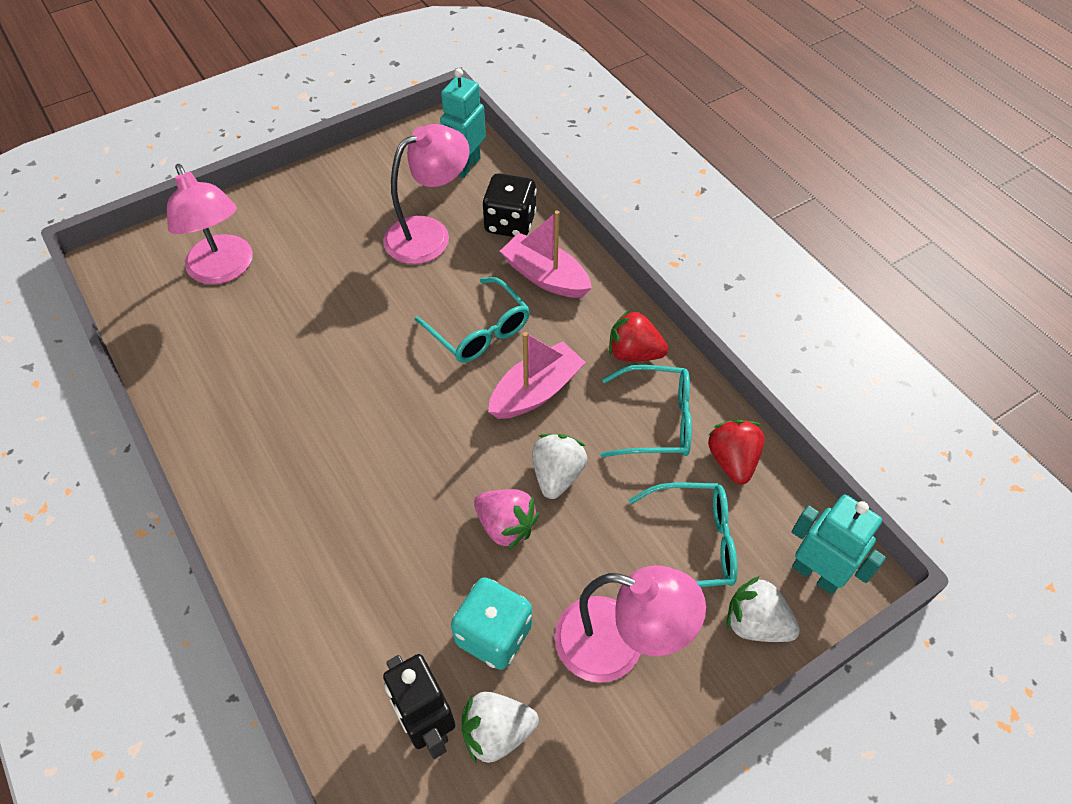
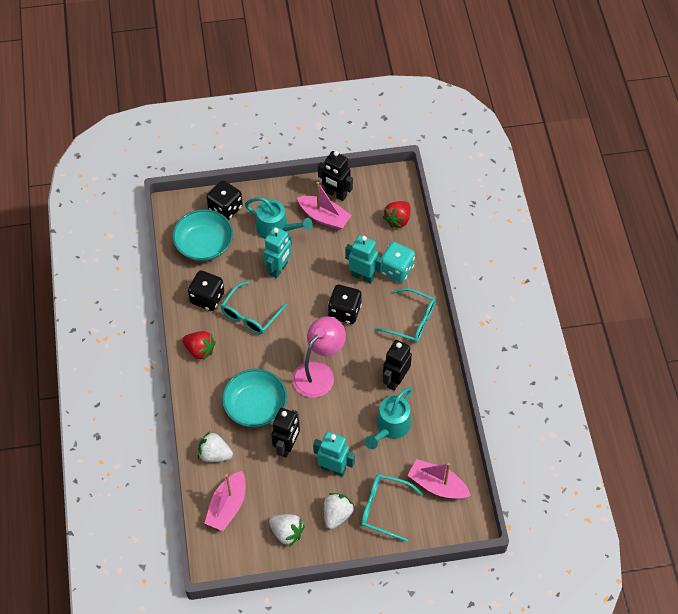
black dice: [482,173,537,237] = 1 -> [188,270,224,311] [206,180,243,220] [328,285,362,324] = 3
black robot: [383,654,455,759] = 1 -> [271,408,300,458] [318,151,353,201] [383,340,412,391] = 3
pink boat: [488,332,586,419] [500,210,592,298] = 2 -> [204,471,245,531] [297,182,352,230] [407,459,471,499] = 3
pink lamp: [167,164,253,284] [383,124,470,264] [555,565,706,683] = 3 -> [292,317,346,398] = 1
pink strawberry: [474,489,539,550] = 1 -> none = 0
turquoise bowl: none = 0 -> [172,209,233,261] [222,369,287,427] = 2
turquoise robot: [440,68,486,178] [792,495,886,595] = 2 -> [263,227,292,279] [313,431,355,477] [345,235,383,284] = 3
turquoise watering can: none = 0 -> [245,197,313,239] [365,387,412,449] = 2

